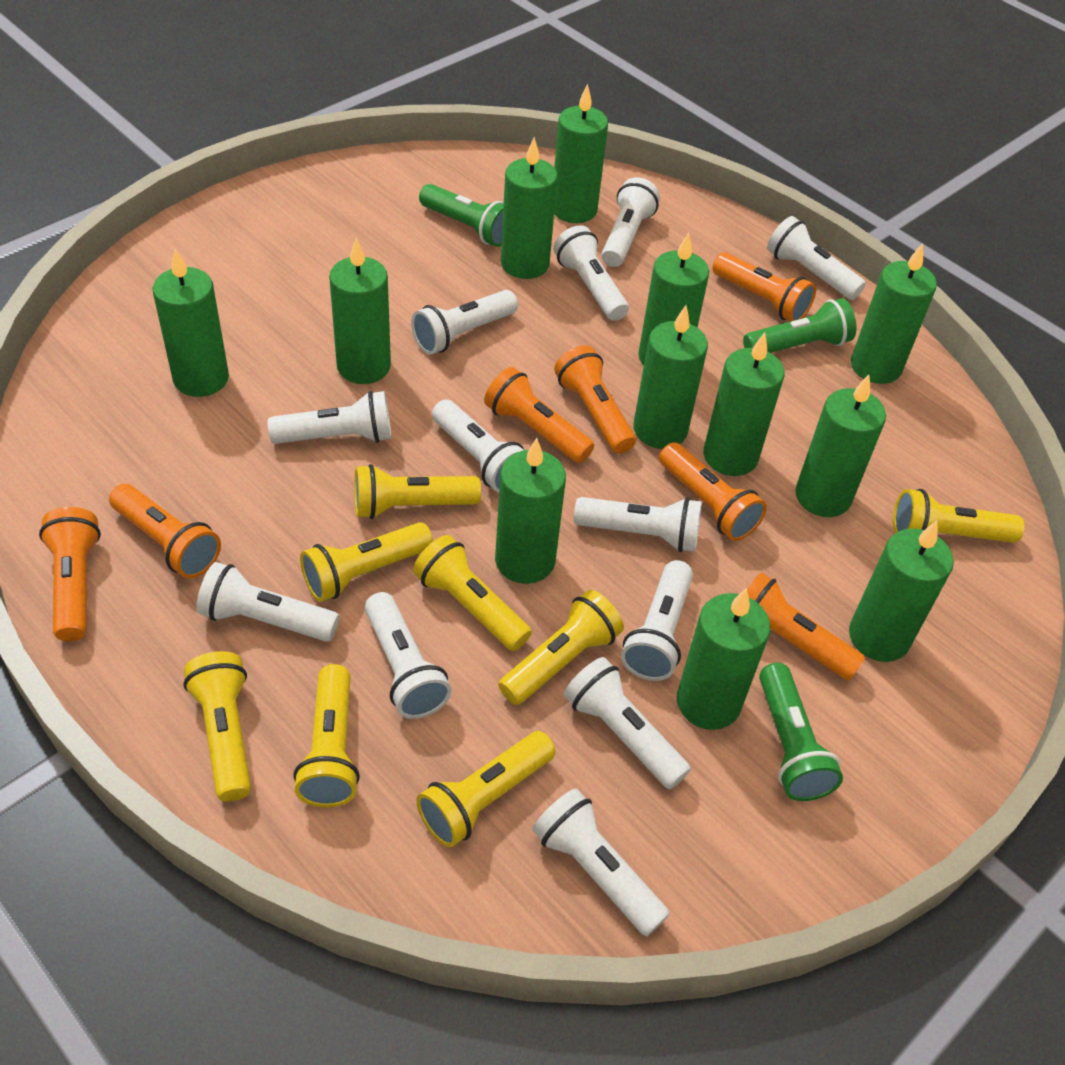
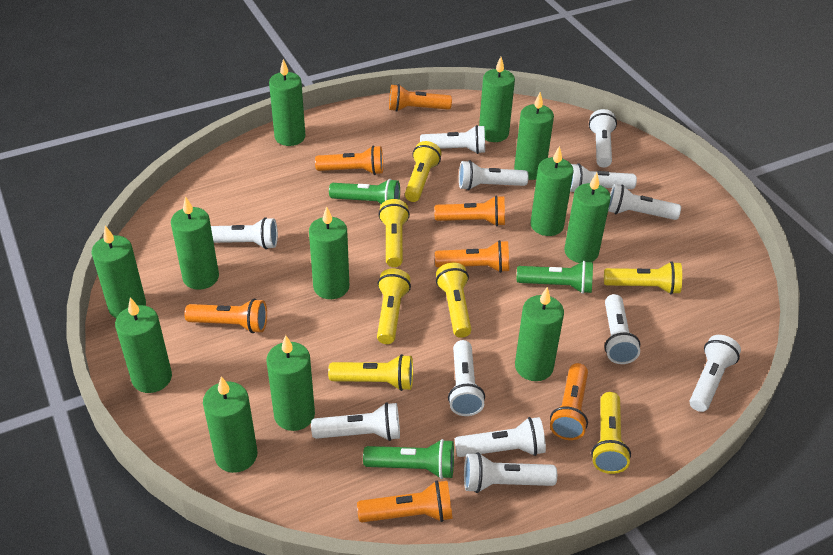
yellow flashlight: [183,651,251,802] [293,664,360,807] [300,522,433,602] [354,464,481,519] [413,535,532,651] [416,731,556,847] [498,590,624,705] [893,489,1025,543] = 8 -> [328,354,413,391] [377,269,411,344] [378,199,410,267] [405,141,442,202] [436,263,471,338] [591,392,631,474] [604,261,682,294] = 7

